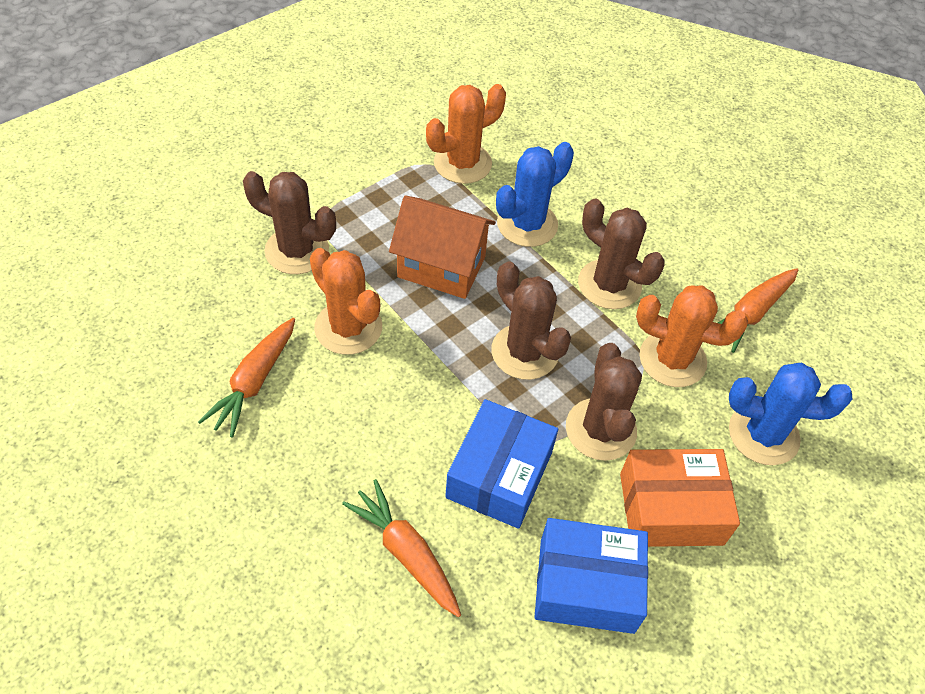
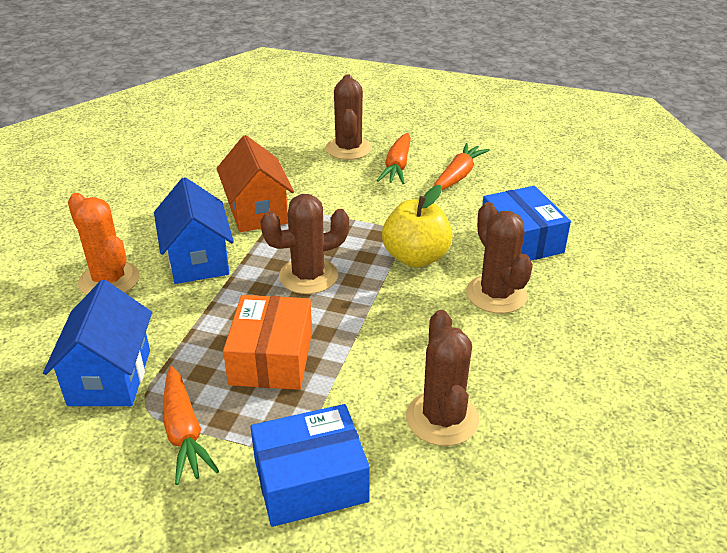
blue cactus: [496,142,574,247] [729,363,852,465] = 2 -> none = 0
blue house: none = 0 -> [43,280,152,406] [154,177,234,284] = 2
orange cactus: [310,248,382,355] [426,84,506,184] [636,285,748,387] = 3 -> [68,193,140,295] = 1
yellow apple: none = 0 -> [382,185,453,268] = 1

